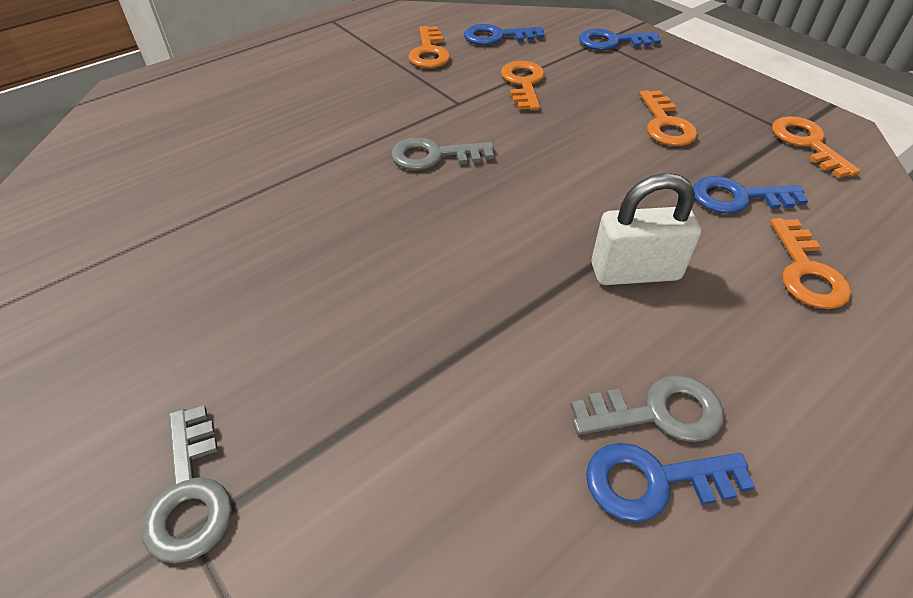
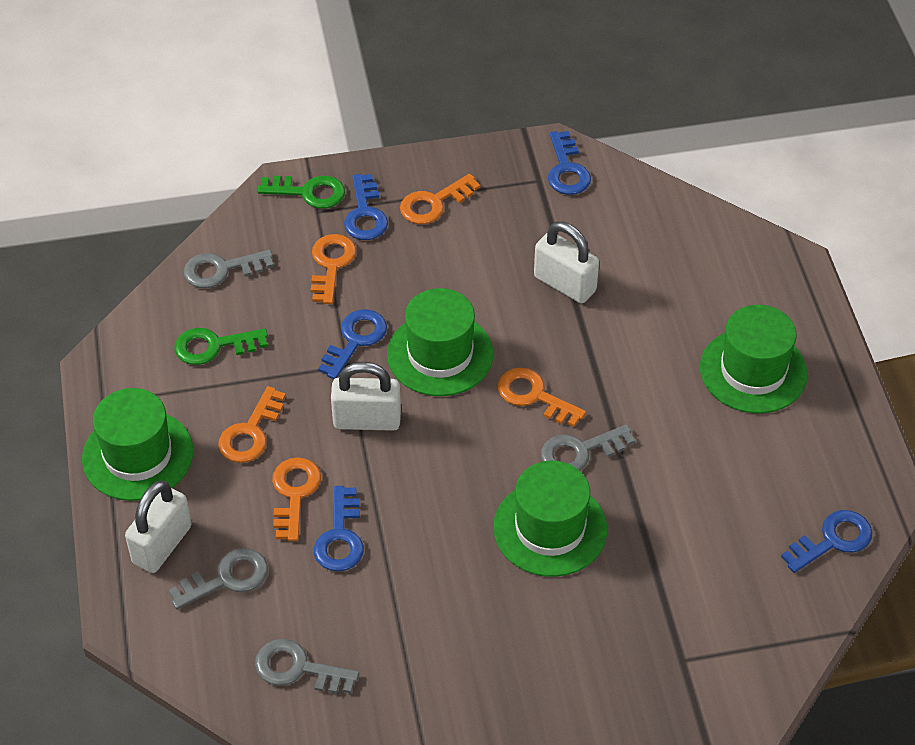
blue key: [464,24,544,45] [579,28,661,50] [586,443,755,522] [693,176,808,214] = 4 -> [314,486,364,572] [318,309,387,379] [344,174,388,240] [548,131,591,195] [781,510,873,573] = 5
green hat: none = 0 -> [82,388,193,501] [387,288,493,396] [493,460,607,577] [700,305,808,413] = 4
green key: none = 0 -> [175,328,268,365] [257,176,345,209] = 2
grey key: [142,405,232,564] [391,137,494,170] [571,375,724,442] = 3 -> [168,548,268,609] [184,250,274,288] [255,639,359,694] [541,424,635,471] = 4
white padlock: [591,173,701,285] = 1 -> [125,480,192,573] [331,362,401,431] [534,222,599,303] = 3

